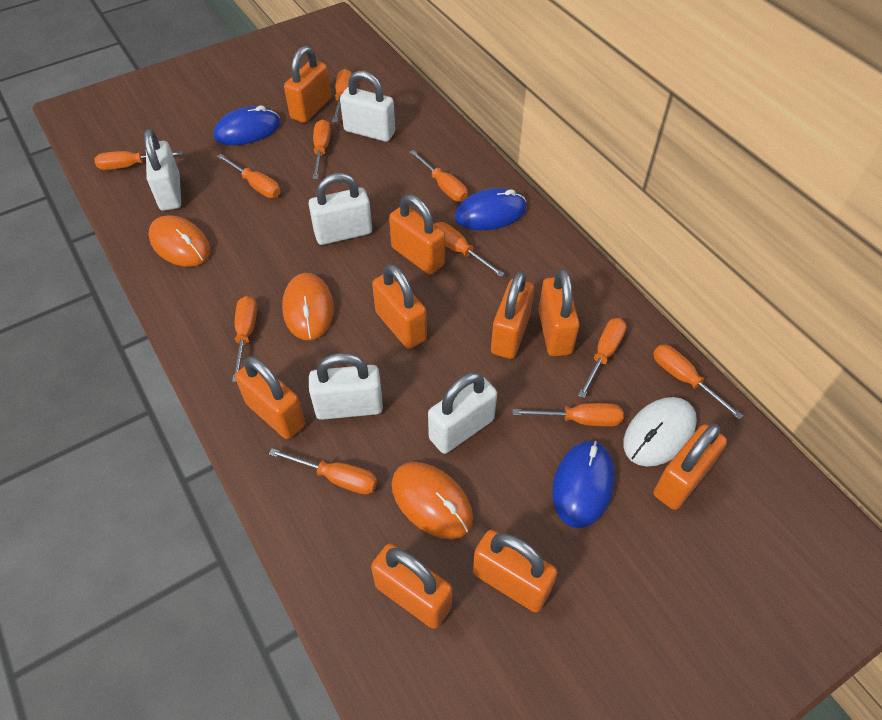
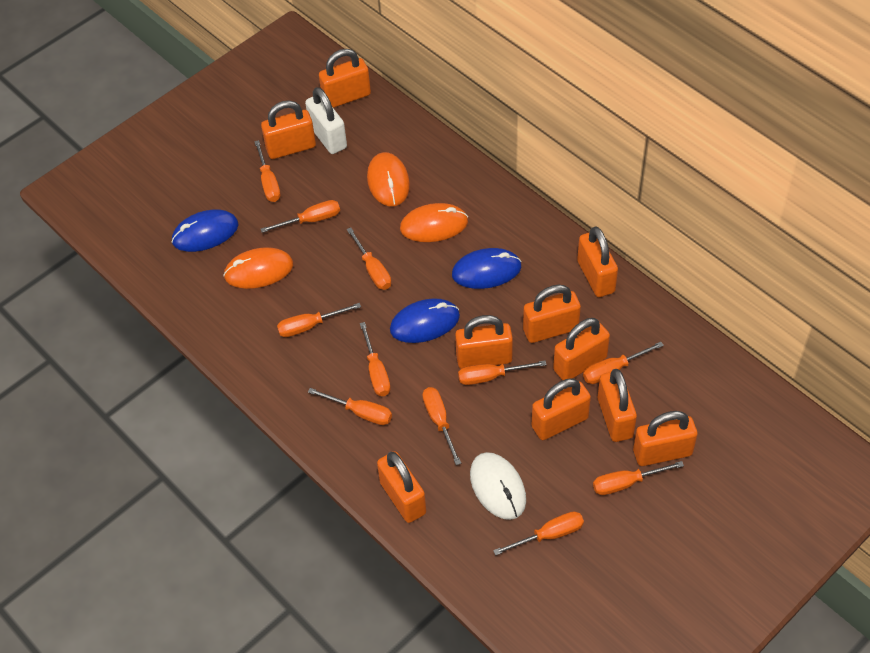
orange padlock: [235,356,306,439] [284,46,331,123] [371,543,452,629] [372,264,427,349] [389,195,445,275] [473,530,557,612] [491,271,534,359] [538,269,580,356] [653,424,727,510] = 9 -> [261,100,316,159] [319,49,371,108] [377,451,426,523] [455,315,513,369] [523,284,581,343] [532,378,591,440] [553,318,610,380] [577,226,618,297] [598,369,637,442] [633,411,698,466] = 10
white padlock: [144,129,181,211] [309,173,372,245] [309,353,383,420] [340,71,395,142] [428,372,497,454] = 5 -> [305,87,347,154] = 1

